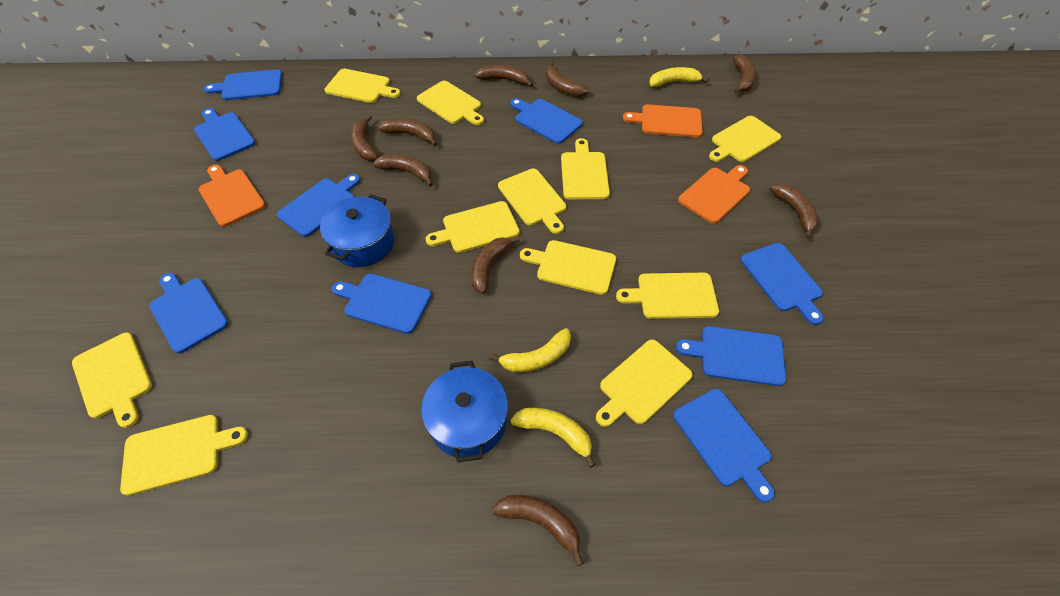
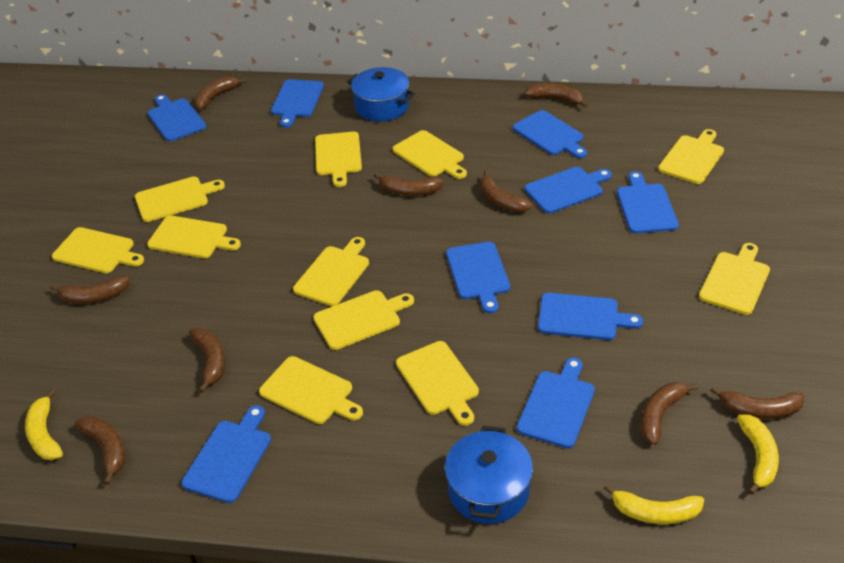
orange cutting board: [199,165,265,227] [623,104,703,138] [678,165,750,224] = 3 -> none = 0

